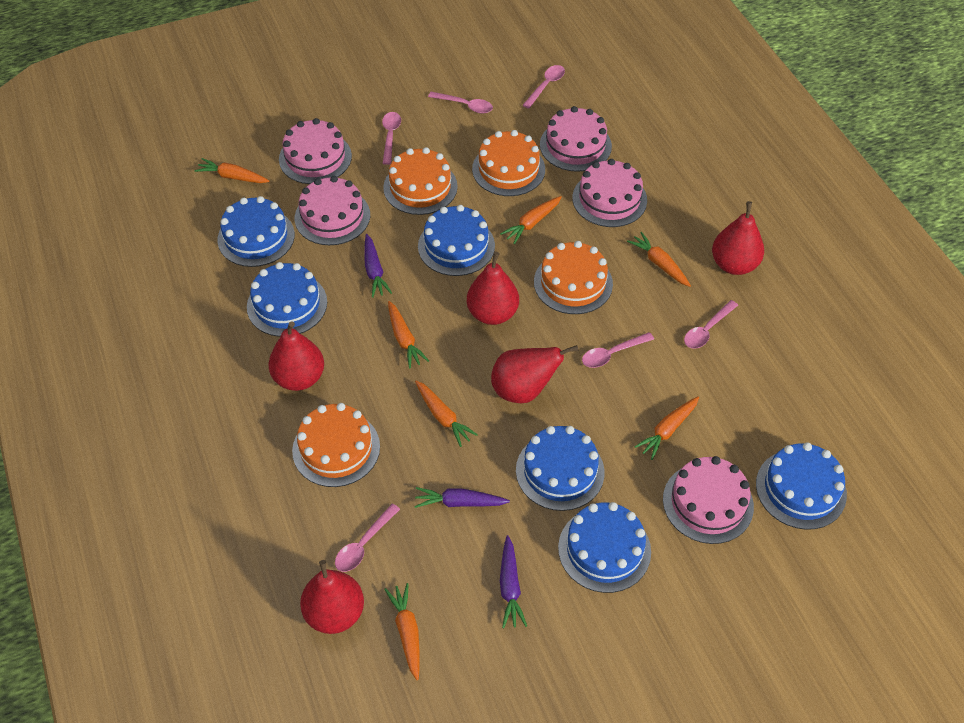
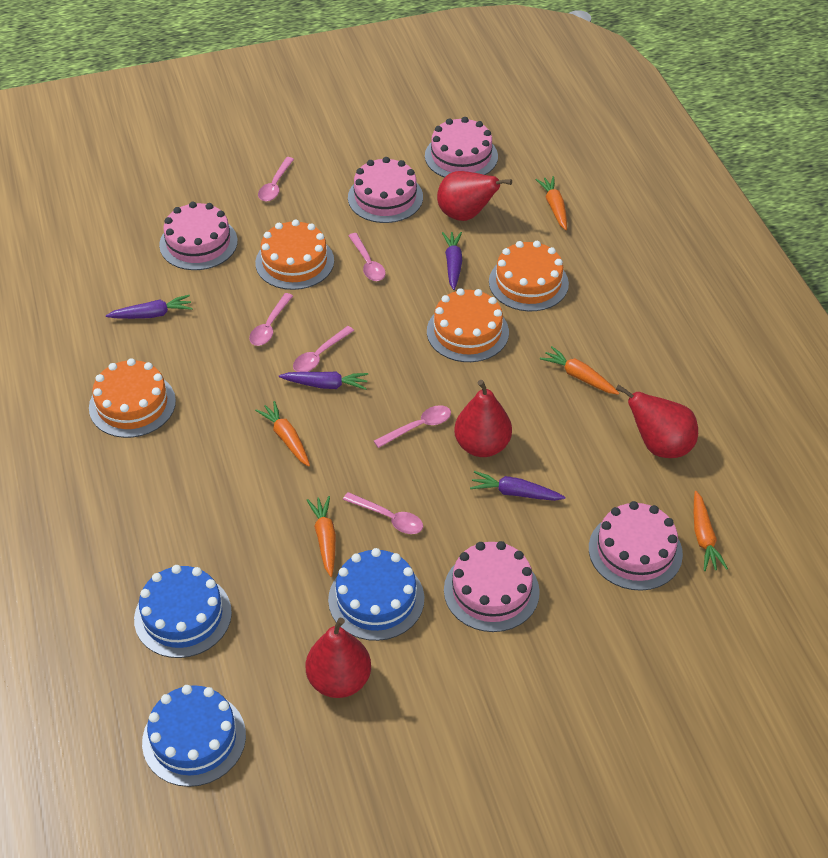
blue cake: [217,196,295,267] [247,262,327,337] [418,205,495,276] [516,426,605,511] [558,502,651,593] [756,442,847,530] = 6 -> [134,565,232,658] [142,685,246,787] [328,548,424,641] = 3
orange carrot: [194,158,269,183] [384,583,420,680] [388,301,429,368] [415,380,478,447] [500,196,562,244] [627,232,691,287] [634,397,699,460] = 7 -> [255,401,310,467] [307,496,336,577] [535,176,567,230] [540,346,619,395] [694,491,728,571] = 5
purple carrot: [364,234,392,298] [414,487,510,508] [500,535,527,628] = 3 -> [106,295,193,319] [279,372,368,390] [442,232,462,290] [470,471,565,501] = 4
red pear: [268,321,324,391] [300,560,364,634] [467,251,519,325] [491,345,578,403] [712,201,764,275] = 5 -> [306,618,371,698] [437,171,512,221] [454,380,512,457] [615,384,698,458] = 4

